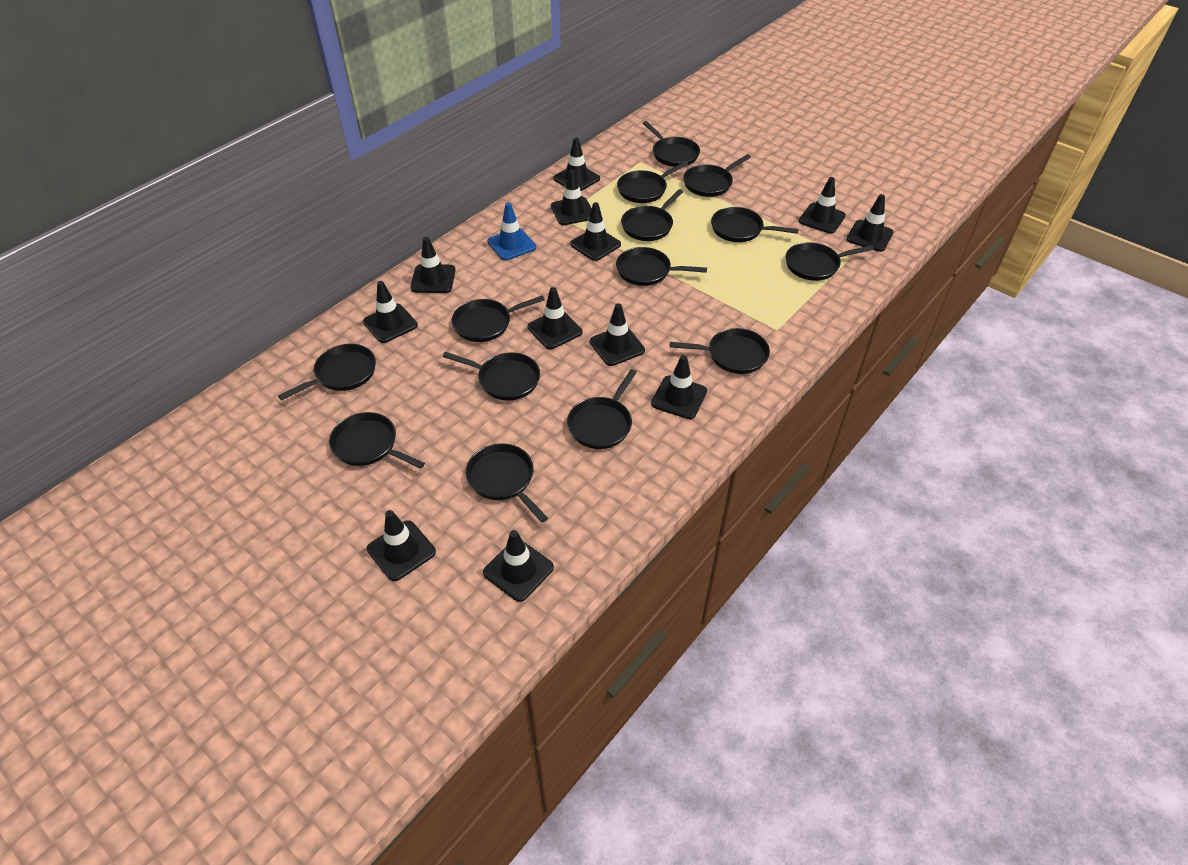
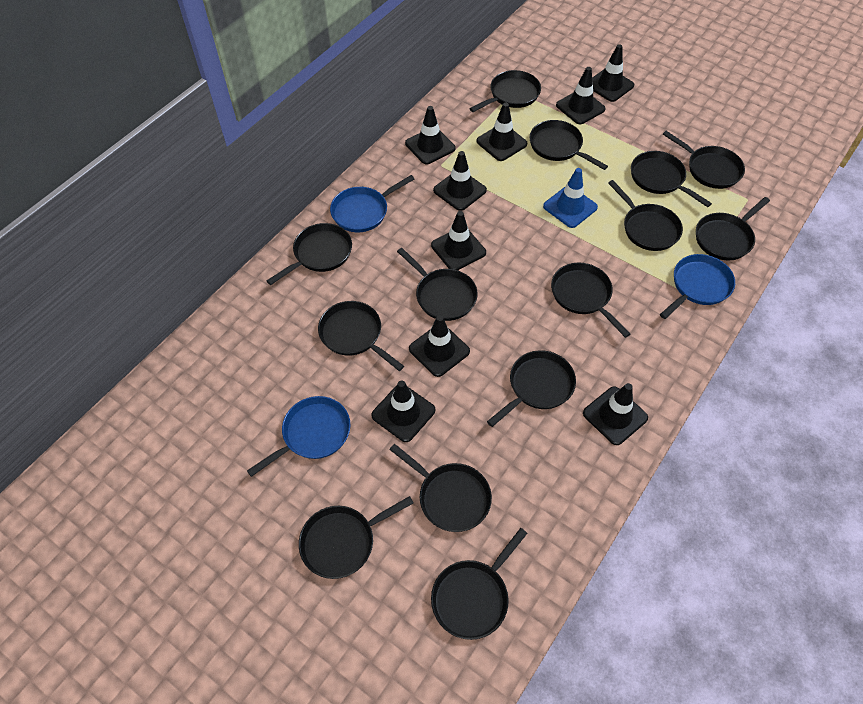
black traffic cone: [363,281,418,343] [367,510,436,581] [410,237,456,293] [483,530,554,602] [528,287,582,349] [551,170,592,225] [553,138,600,191] [570,202,621,261] [590,303,645,366] [651,355,707,419] [799,177,846,234] [846,194,893,252] = 12 -> [371,380,435,442] [405,106,456,164] [409,315,470,377] [431,211,486,270] [433,151,487,211] [477,102,527,161] [556,67,606,124] [583,383,648,445] [592,44,634,102] = 9
blue pan: none = 0 -> [247,396,351,477] [330,175,414,232] [660,254,735,319] = 3

